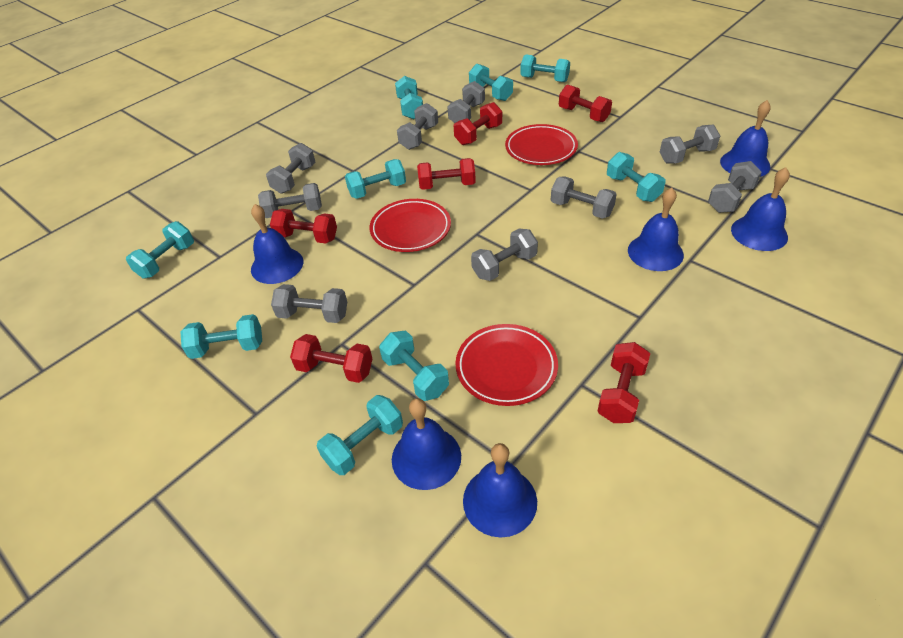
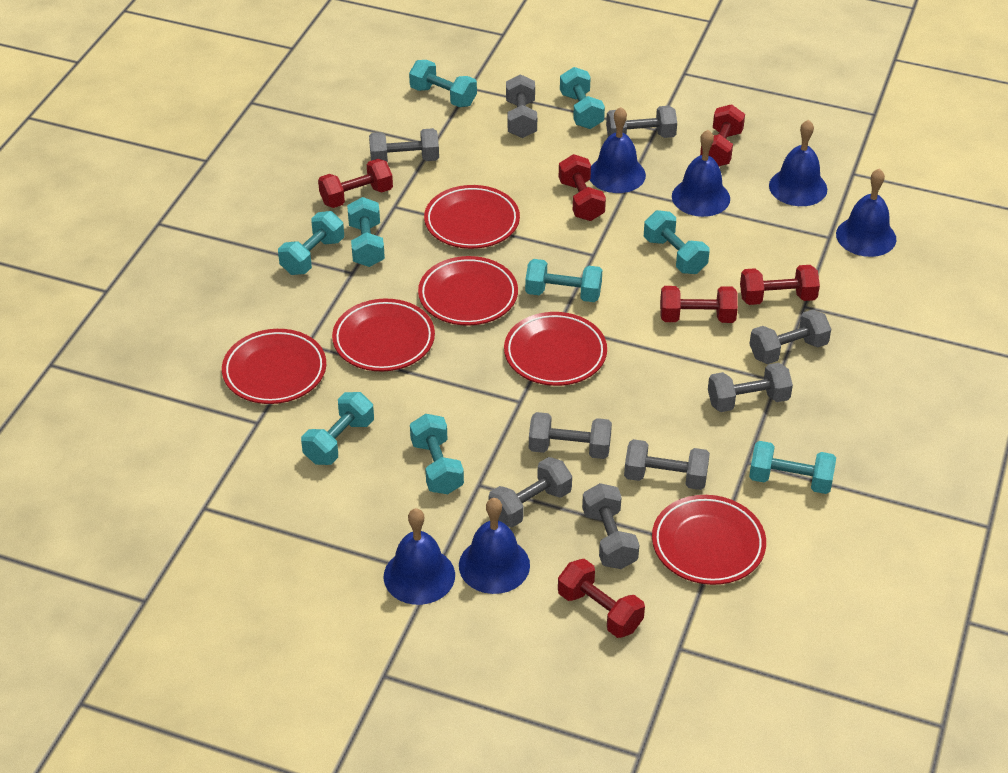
red plate: [370,199,451,252] [455,324,558,406] [505,124,578,165] = 3 -> [222,329,326,404] [332,299,435,372] [418,256,518,326] [424,185,520,249] [504,312,607,386] [652,495,766,585] = 6

